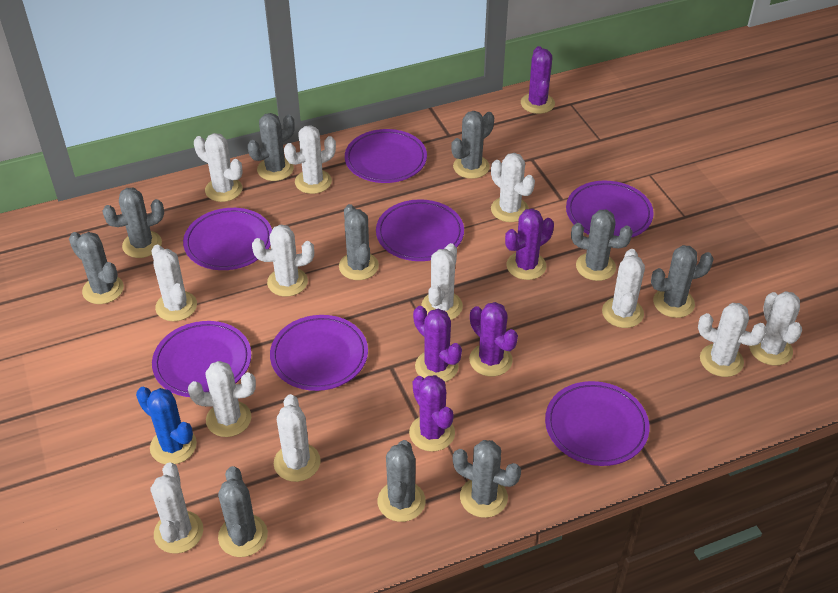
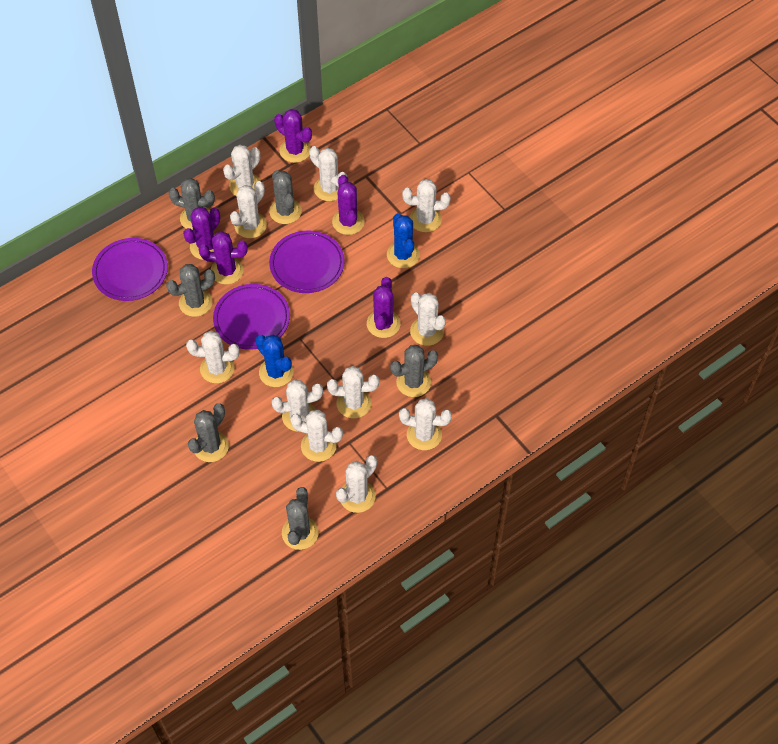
blue cactus: [136,387,197,464] = 1 -> [255,335,294,387] [387,213,420,268] = 2
grey cactus: [69,232,124,304] [102,188,164,258] [218,466,268,557] [248,113,295,181] [339,204,379,280] [378,440,426,522] [451,111,494,179] [453,440,521,518] [571,210,633,281] [651,245,714,318] = 10 -> [166,264,215,317] [168,178,215,230] [188,403,229,462] [269,170,302,224] [282,487,319,550] [390,345,438,397] = 6
purple plate: [152,321,251,397] [183,208,272,270] [270,315,368,391] [345,129,427,183] [376,199,464,261] [545,381,650,466] [566,181,654,238] = 7 -> [92,238,168,301] [213,284,290,350] [269,230,345,293] = 3
white cactus: [151,463,203,554] [152,245,197,321] [188,361,256,437] [194,133,242,202] [252,225,314,297] [274,394,321,482] [284,125,336,194] [421,243,463,320] [491,153,535,222] [602,249,645,328] [698,303,767,377] [749,291,802,366] = 12 -> [186,331,239,383] [223,145,260,196] [230,181,267,238] [271,379,323,432] [290,410,343,462] [309,146,347,201] [327,366,379,419] [336,455,377,513] [399,398,452,450] [402,179,451,232] [410,293,446,346] = 11

